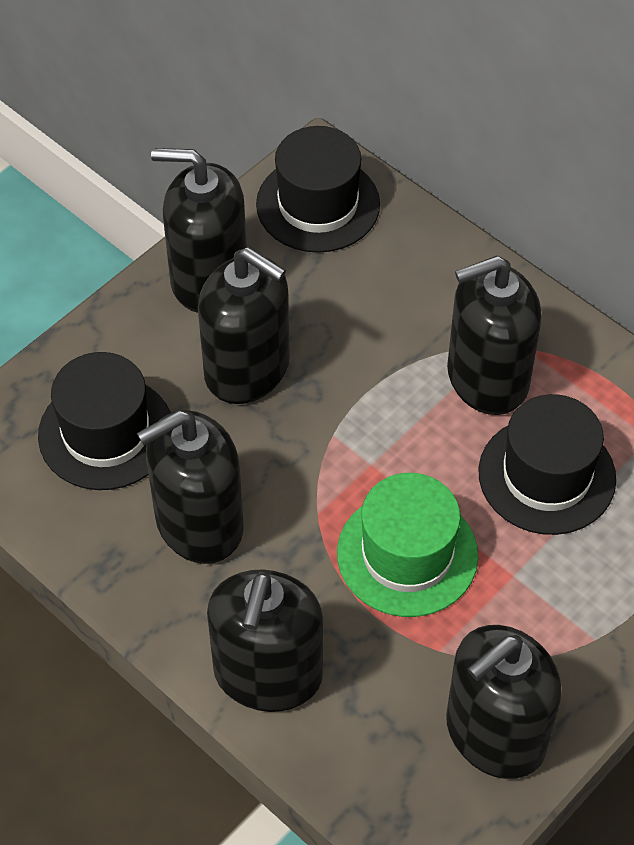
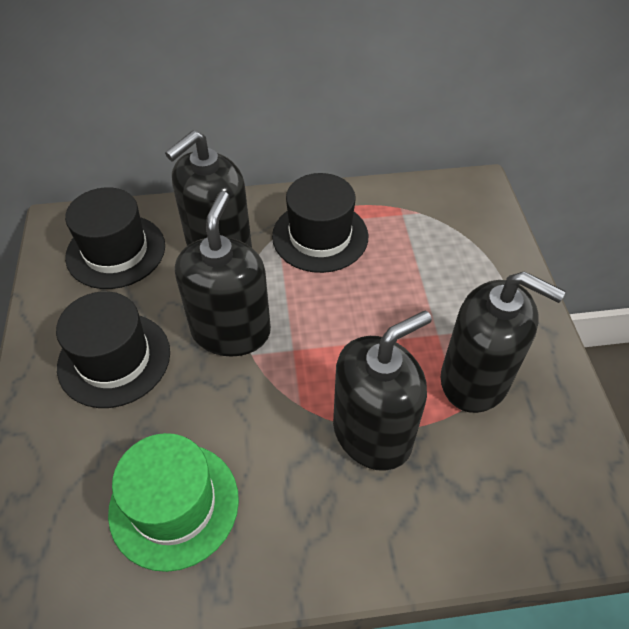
black soap dispenser: [137,410,244,564] [151,148,247,313] [198,247,290,404] [207,569,323,712] [446,625,562,779] [447,256,542,415] = 6 -> [165,130,252,248] [175,191,271,356] [333,310,432,471] [441,271,566,413] = 4

